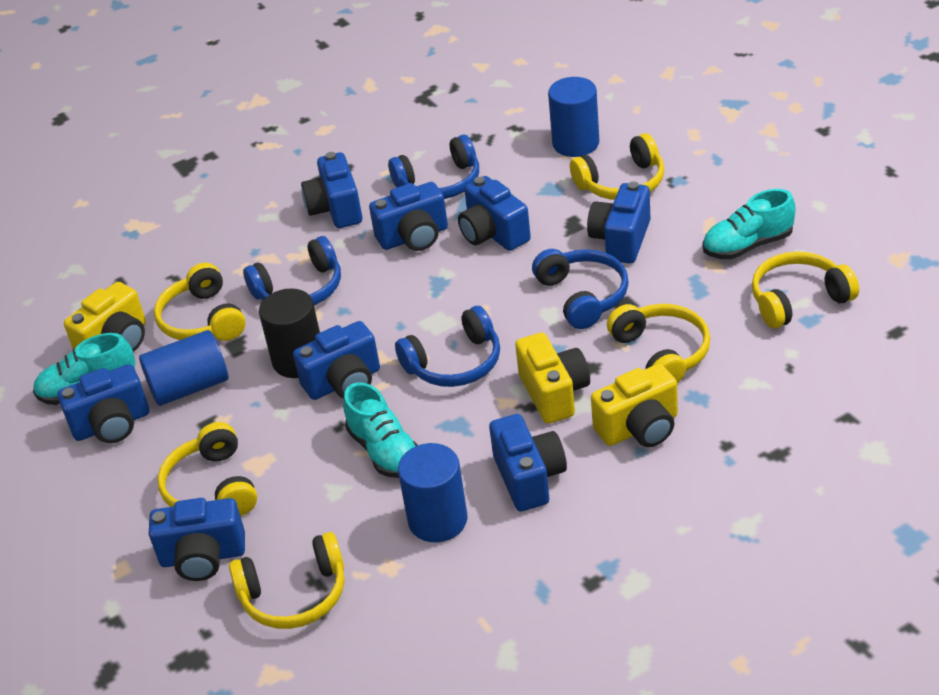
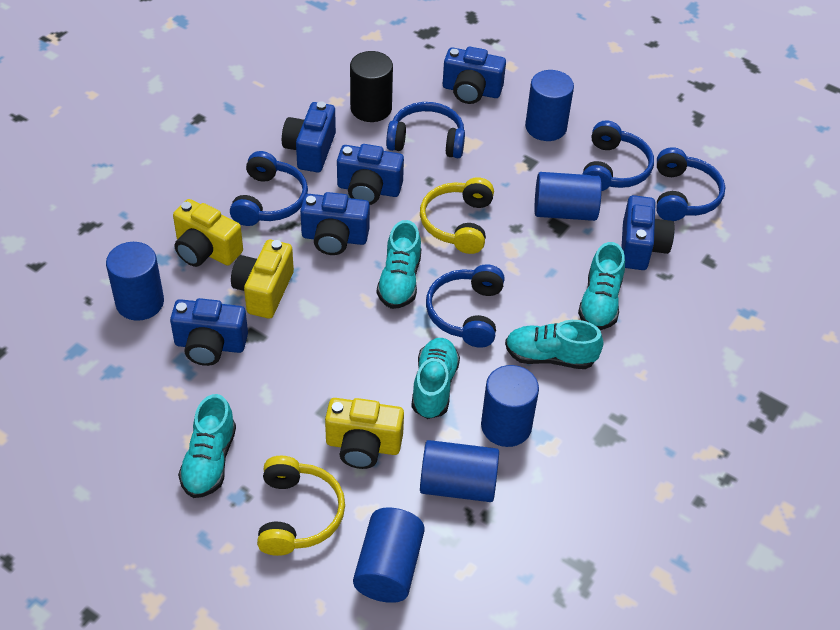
blue camera: [57,364,149,443] [149,498,245,581] [293,321,380,400] [301,152,362,228] [369,182,448,251] [458,176,531,251] [489,414,567,512] [587,181,651,263] = 8 -> [170,298,248,366] [282,101,336,172] [300,192,370,255] [337,144,404,205] [443,47,506,104] [621,195,674,270] = 6
blue cylinder: [139,330,228,406] [398,443,468,542] [548,77,599,157] = 3 -> [106,242,164,321] [353,507,425,603] [420,440,499,502] [481,365,539,447] [525,70,574,141] [535,172,602,221] = 6
blue headphones: [243,236,341,305] [388,135,479,199] [395,306,500,387] [532,249,629,329] = 4 -> [230,151,308,226] [386,102,465,158] [426,264,505,348] [582,120,654,191] [656,147,725,221] = 5
turquoise shoe: [33,333,135,405] [343,382,418,478] [703,189,796,260] = 3 -> [178,394,236,498] [377,220,421,309] [411,338,460,419] [505,320,603,369] [578,242,625,330] = 5
yellow headphones: [154,263,246,341] [157,422,257,516] [229,532,344,629] [570,133,665,200] [607,304,711,383] [752,252,859,329] = 6 -> [257,456,345,556] [420,177,494,254] = 2

